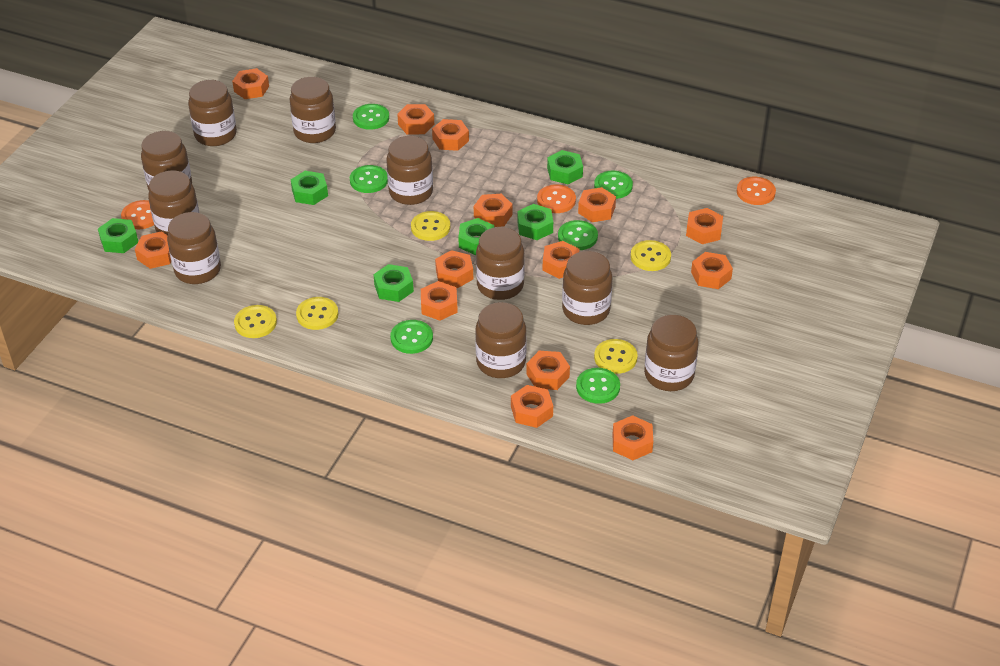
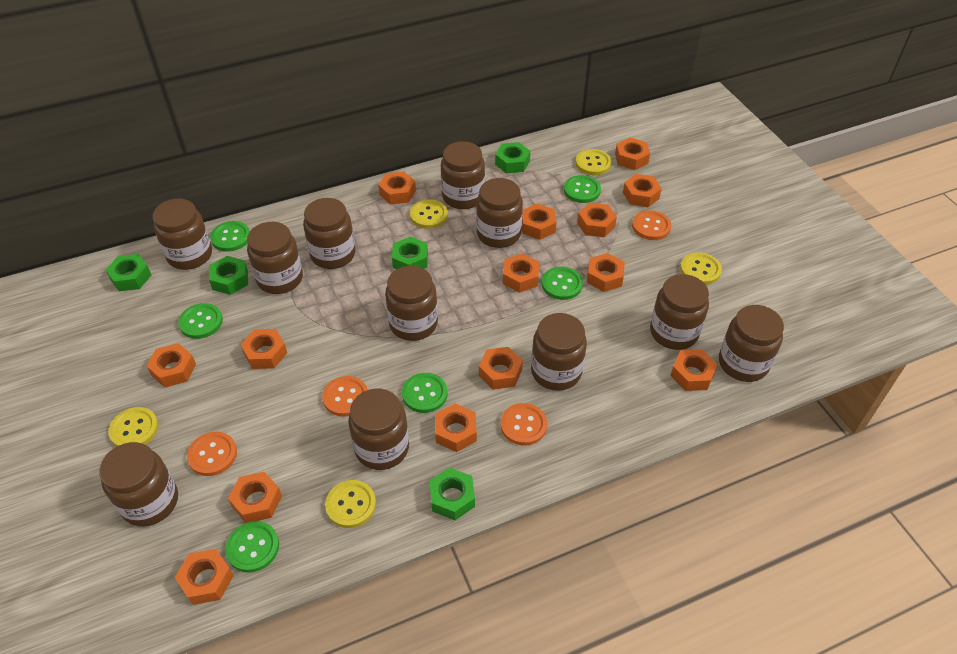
brown jar: [141,131,192,190] [148,170,200,235] [167,212,221,284] [188,80,237,146] [290,77,336,143] [386,136,433,205] [475,302,527,378] [476,227,525,300] [562,251,612,325] [644,315,699,391] = 10 -> [99,442,178,527] [153,199,212,270] [247,222,303,294] [303,198,355,269] [348,389,409,470] [385,266,438,341] [441,141,485,209] [476,178,523,248] [531,313,587,391] [650,274,709,350] [719,305,784,382] = 11
green nut: [98,218,138,253] [291,171,328,205] [373,264,414,302] [458,218,494,255] [517,204,553,240] [547,150,583,184] = 6 -> [106,254,151,291] [209,256,248,295] [392,236,428,269] [429,467,475,520] [495,142,531,174] = 5
orange button: [121,200,154,229] [537,184,576,213] [737,177,776,205] = 3 -> [187,432,237,476] [322,376,368,417] [501,403,547,446] [632,210,671,240] = 4

